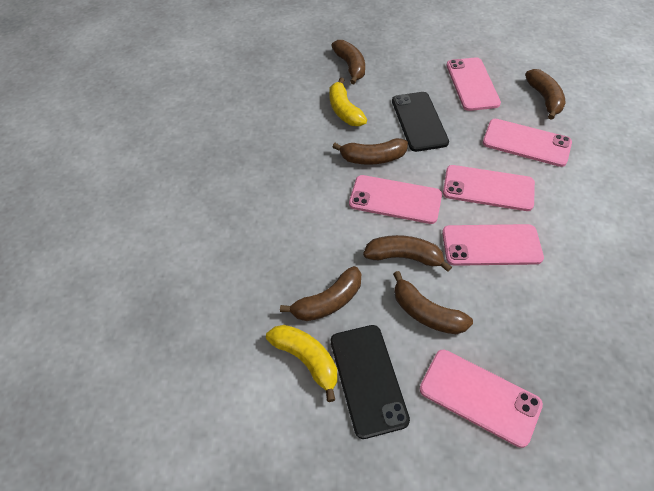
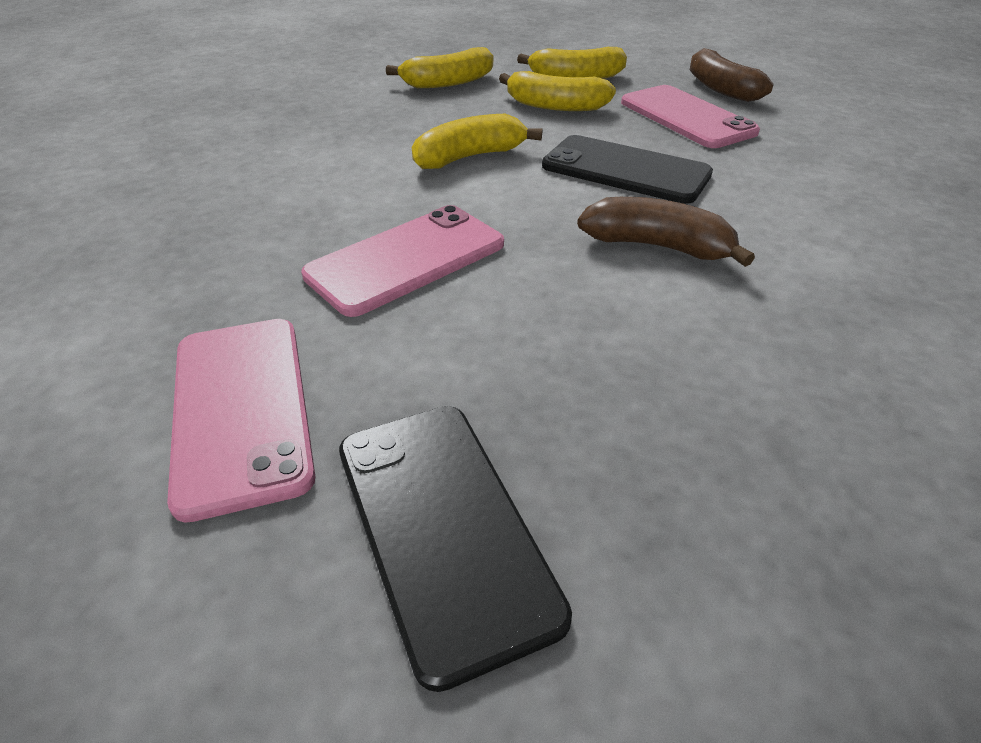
brown banana: [280,266,361,321] [331,40,365,84] [333,138,408,165] [363,235,452,272] [393,271,473,334] [525,69,565,120] = 6 -> [577,197,755,267] [690,48,774,102] = 2
pink phone: [349,175,442,224] [420,350,543,448] [442,224,544,266] [443,165,535,211] [447,57,501,111] [483,119,572,167] = 6 -> [167,319,315,523] [301,205,504,317] [621,85,760,148] = 3
yellow banana: [266,325,337,402] [329,78,367,126] = 2 -> [386,47,493,88] [412,114,542,169] [499,71,616,111] [517,47,627,79] = 4

